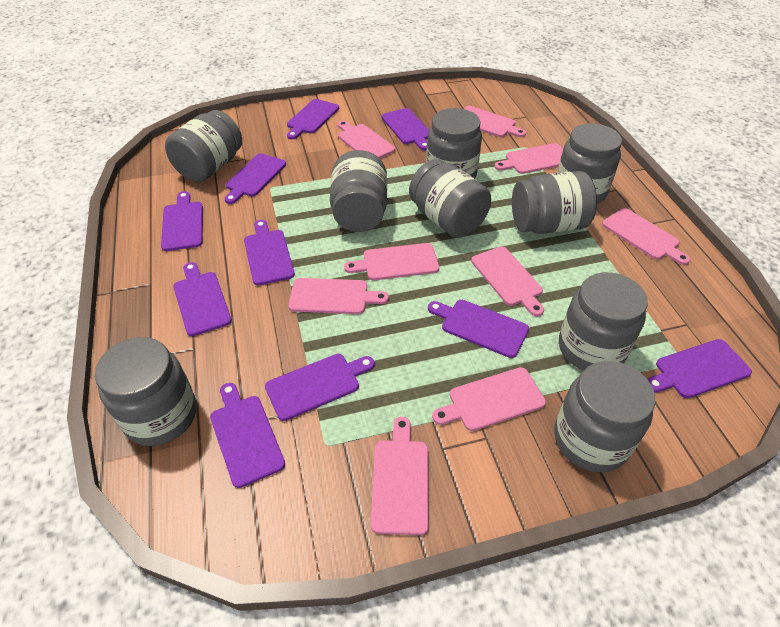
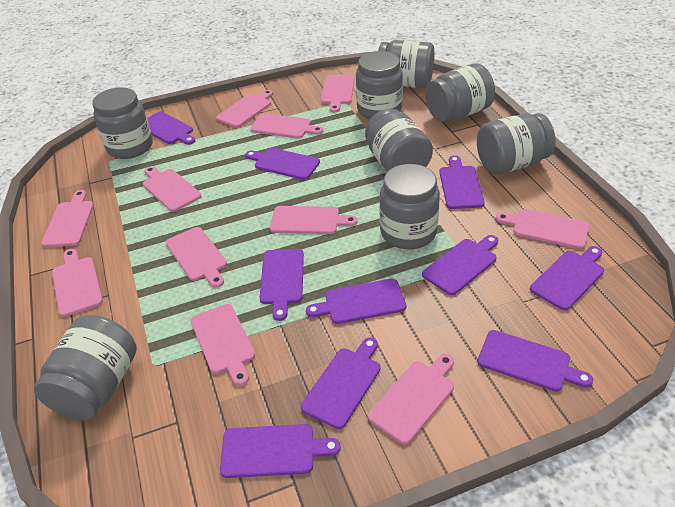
grey jar: [95,337,197,446] [165,110,242,182] [330,150,387,232] [409,159,491,238] [426,108,482,179] [512,171,597,234] [554,361,655,472] [557,123,622,204] [559,272,648,370] = 9 -> [34,315,137,420] [92,87,153,159] [356,51,403,119] [365,109,433,172] [378,40,434,88] [380,164,440,249] [425,63,495,122] [477,113,556,174] = 8
pink cutting board: [288,278,389,314] [337,120,395,158] [344,243,439,280] [371,417,429,535] [432,367,546,431] [464,106,526,137] [471,246,544,316] [494,143,563,174] [602,208,690,265] = 9 -> [41,190,94,247] [52,249,103,317] [143,166,201,212] [166,227,227,288] [191,304,255,386] [216,90,273,128] [250,113,323,138] [270,206,358,234] [321,75,354,112] [368,354,454,444] [496,209,589,249] = 11

